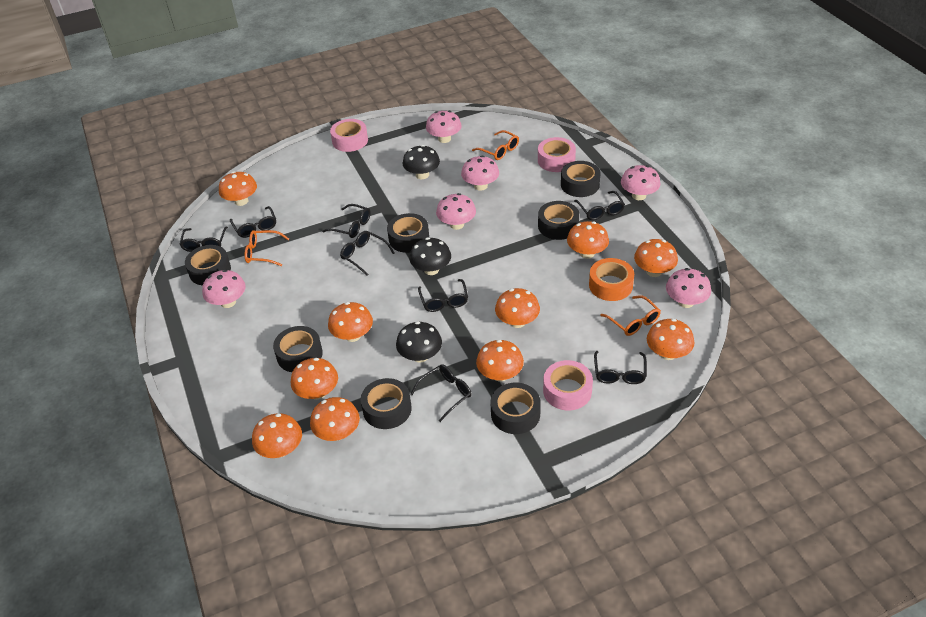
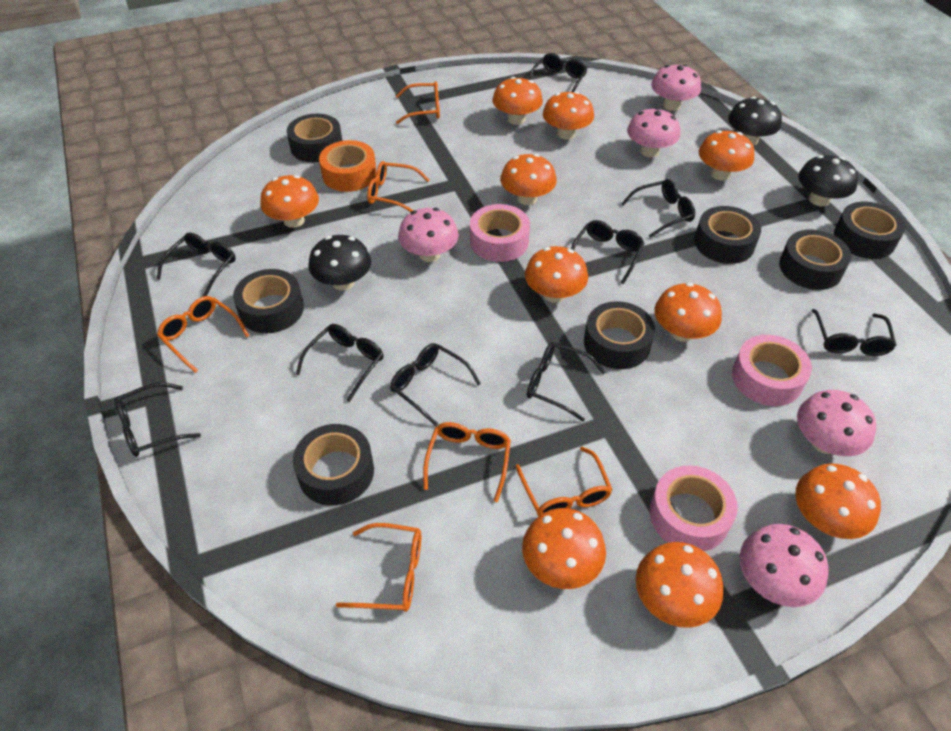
black glasses: [179,226,228,252] [230,206,276,238] [322,204,371,238] [340,231,394,275] [410,364,472,422] [418,279,468,312] [574,191,625,220] [594,351,647,384] = 8 -> [114,382,201,457] [156,233,236,296] [296,324,384,402] [390,343,481,426] [527,342,606,422] [528,53,587,92] [571,220,644,284] [621,179,695,238] [811,309,897,356] = 9
orange glasses: [245,230,289,266] [472,130,519,160] [600,295,661,336] = 3 -> [157,296,249,373] [336,523,421,612] [367,161,430,212] [396,81,440,124] [423,422,511,502] [515,446,613,516] = 6
pink mushroom: [202,270,246,308] [426,111,462,143] [436,193,476,230] [461,155,499,191] [621,165,661,200] [666,268,711,308] = 6 -> [398,208,459,262] [627,108,680,157] [651,64,701,111] [740,524,829,607] [797,390,876,456] = 5

